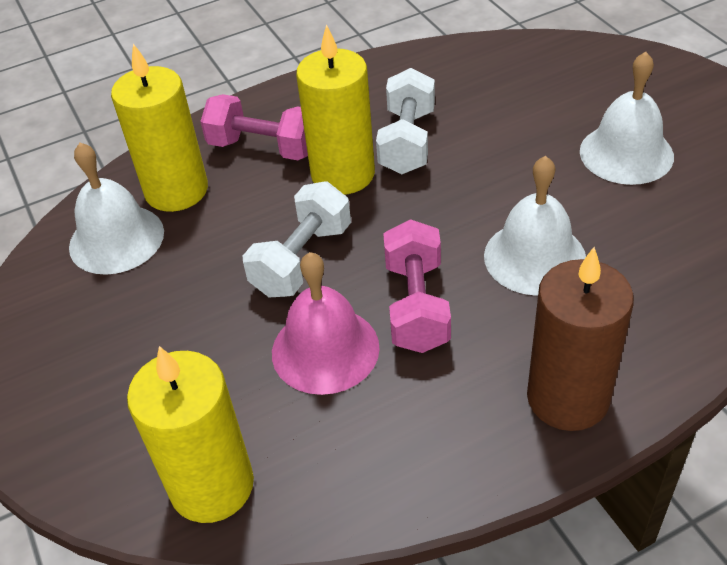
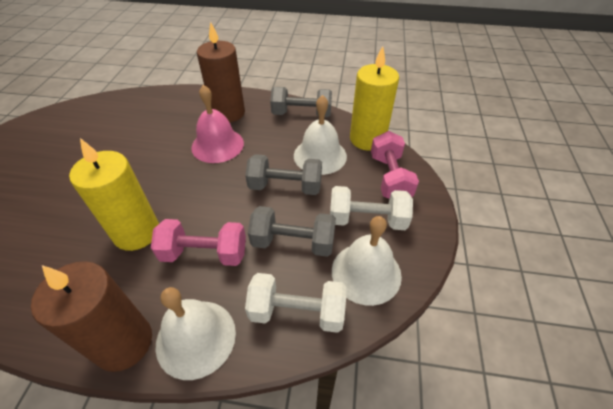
brown candle: [527,247,634,431] = 1 -> [31,261,152,372] [197,22,245,122] = 2
grey dumbbell: none = 0 -> [245,154,322,195] [248,206,336,257] [270,87,332,117] = 3
yellow candle: [111,44,208,212] [127,346,254,523] [296,24,375,195] = 3 -> [69,138,159,251] [350,46,399,151] = 2

